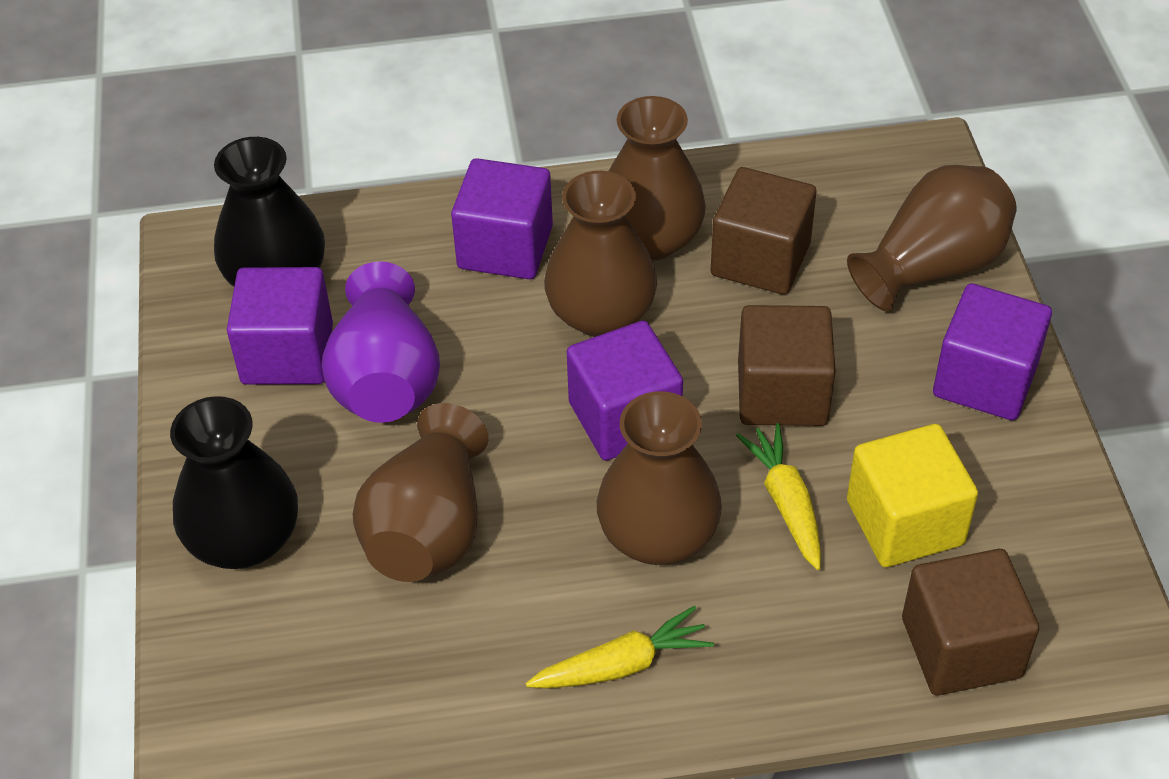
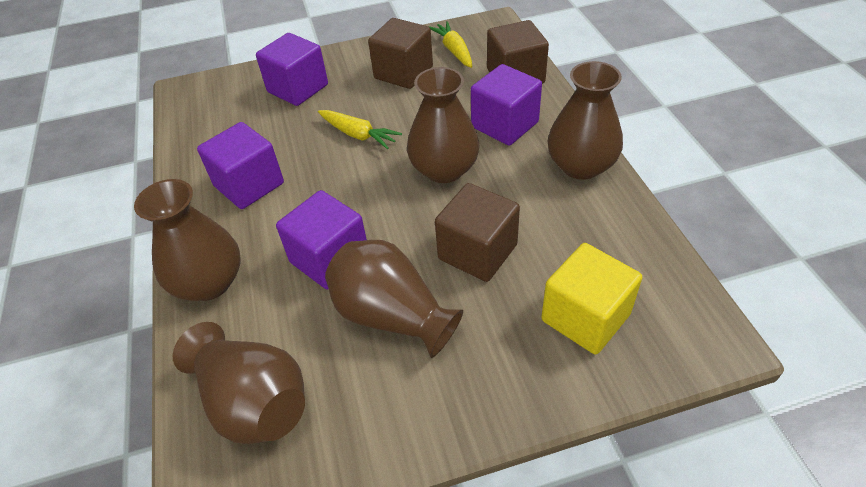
black vase: [170,396,298,569] [214,137,325,286] = 2 -> none = 0
purple vase: [322,261,440,423] = 1 -> none = 0

